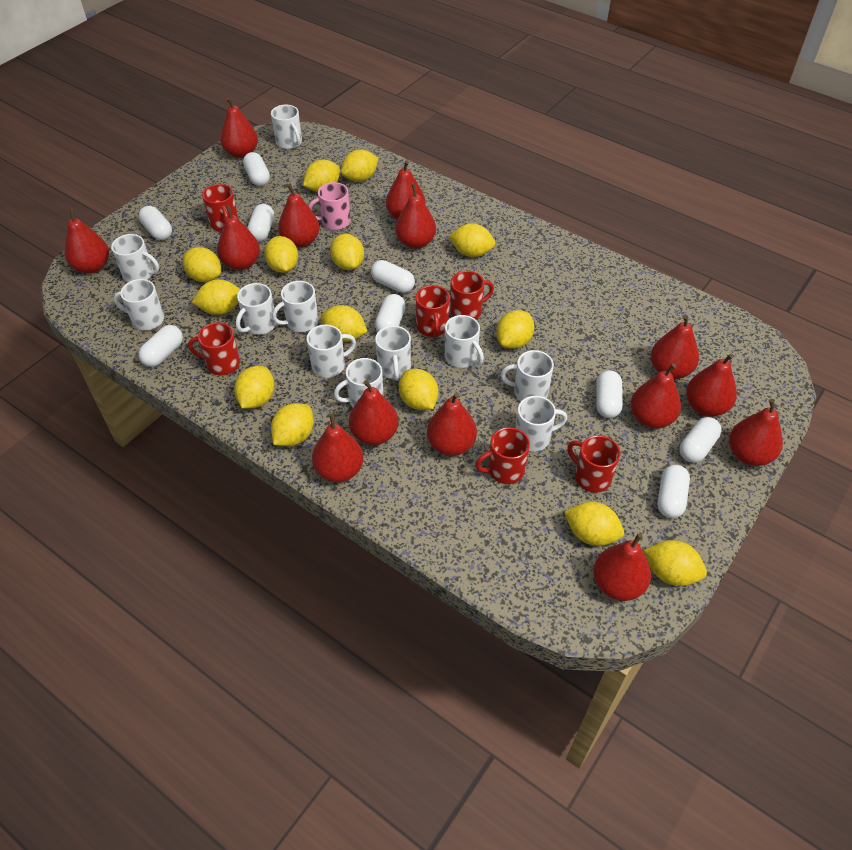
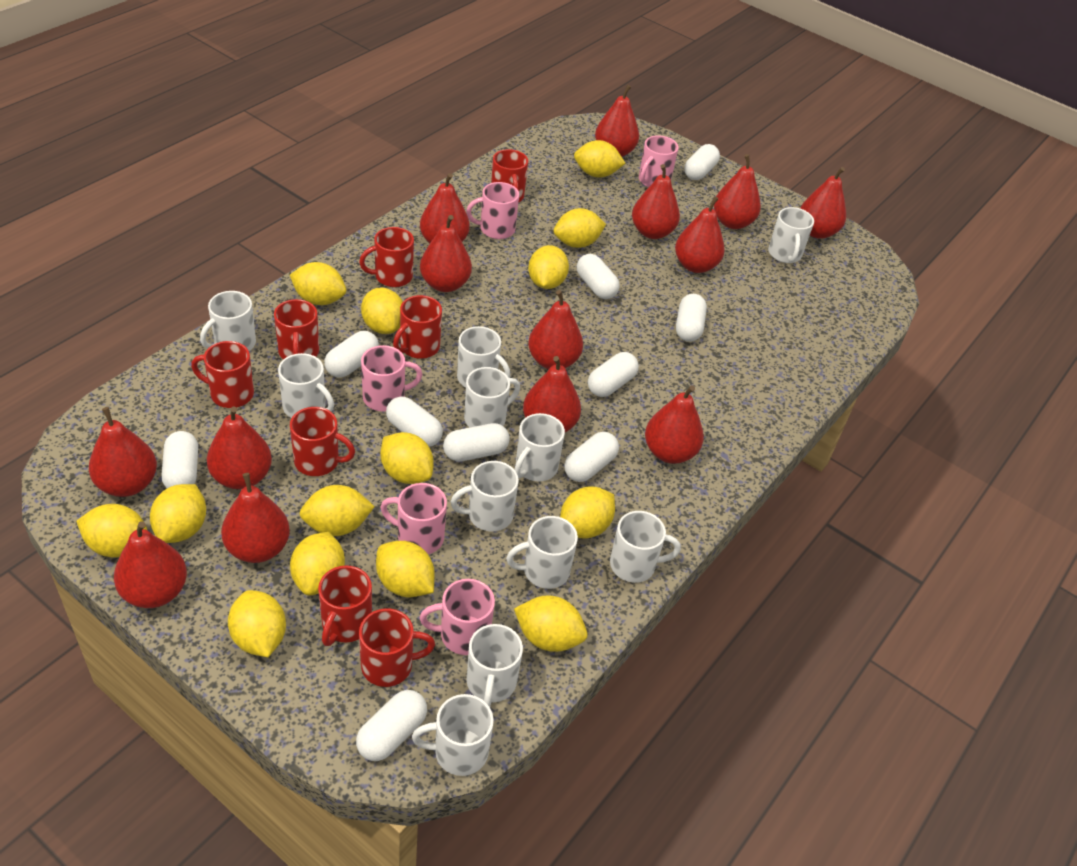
pink mug: [308,182,350,230] = 1 -> [361,345,423,411] [380,483,447,554] [420,579,495,655] [466,182,519,239] [639,135,679,187] = 5
red mug: [188,322,240,376] [202,184,238,232] [416,285,450,338] [450,271,494,319] [475,427,530,484] [567,435,620,493] = 6 -> [191,341,254,408] [274,299,319,359] [290,407,355,476] [318,566,372,646] [359,227,414,287] [359,608,435,687] [393,295,442,359] [491,149,528,202] = 8
white capsule: [138,325,183,367] [139,206,172,240] [243,152,270,186] [247,204,274,242] [371,260,415,293] [375,294,406,332] [596,370,623,418] [657,465,690,518] [680,417,722,463] = 9 -> [162,431,198,488] [324,331,379,378] [356,690,427,761] [386,397,443,447] [443,423,510,462] [564,432,619,482] [577,254,620,299] [588,352,639,397] [676,294,707,342] [684,144,720,180] = 10

